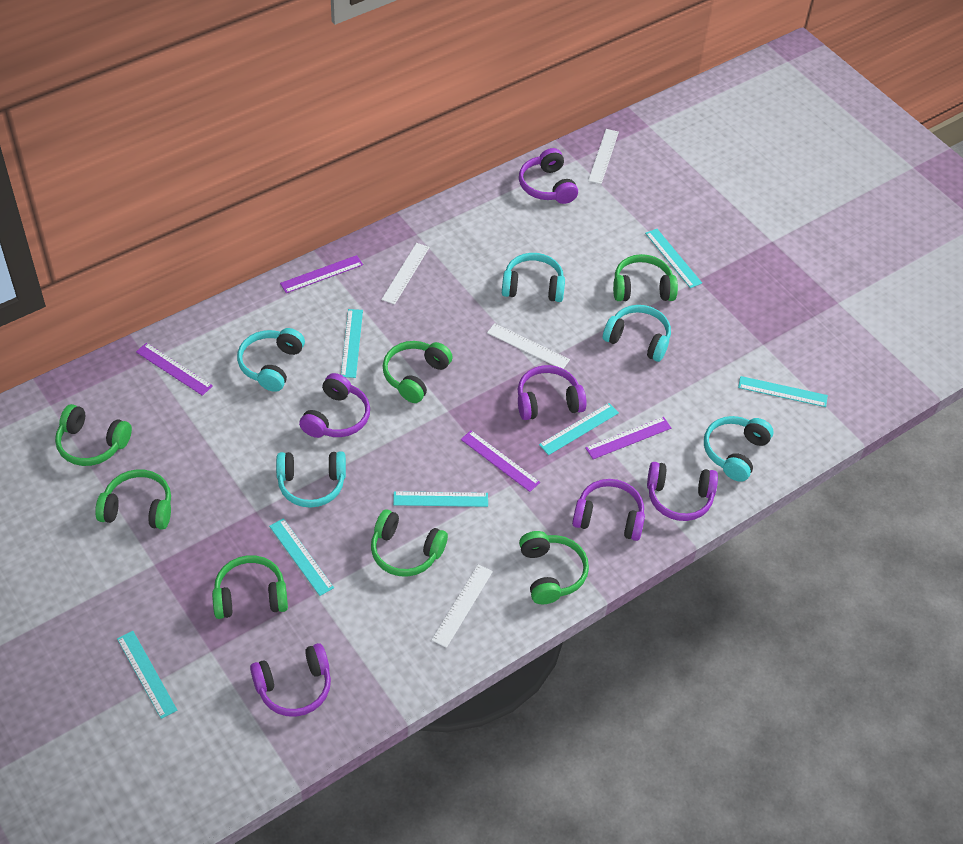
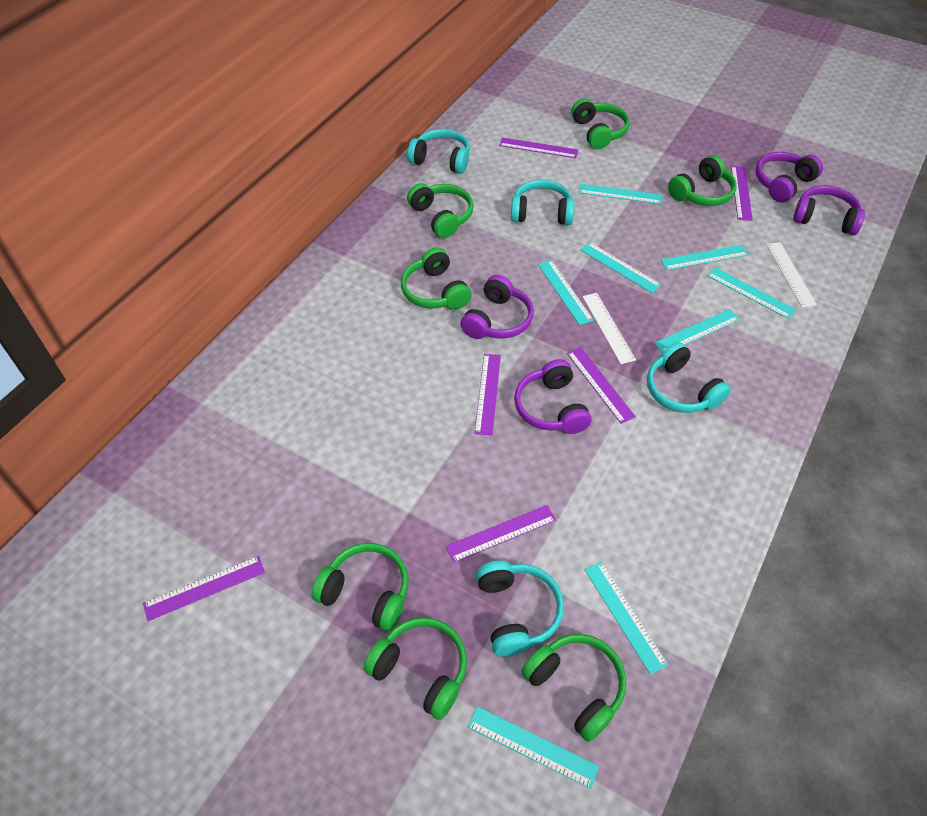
purple headphones: [250,643,331,717] [299,373,370,438] [518,365,587,420] [519,148,578,204] [572,479,645,541] [647,462,718,521] = 6 -> [460,275,534,339] [514,359,592,434] [755,152,823,202] [793,185,865,235] = 4
purple ruler: [136,343,213,396] [280,255,363,293] [461,430,540,492] [585,417,671,459] = 4 -> [143,556,265,621] [445,505,556,563] [475,354,501,435] [499,137,579,158] [567,347,636,424] [731,166,753,221] = 6
turquoise headphones: [237,328,305,392] [276,452,346,508] [502,253,565,302] [603,305,671,362] [704,416,773,482] = 5 -> [407,129,470,174] [476,561,564,657] [511,179,575,225] [647,342,731,413] = 4
turquoise ruler: [117,631,177,719] [269,518,334,596] [341,309,363,378] [393,491,488,507] [539,403,619,455] [645,229,702,288] [738,376,828,407] = 7 -> [468,706,599,789] [538,260,594,325] [578,184,662,204] [580,242,661,293] [585,561,668,675] [654,309,740,353] [661,245,749,270] [707,267,796,319] = 8
white ruler: [381,243,430,305] [432,564,493,648] [487,323,570,369] [588,129,619,184] = 4 -> [582,293,636,364] [766,242,817,307] = 2

